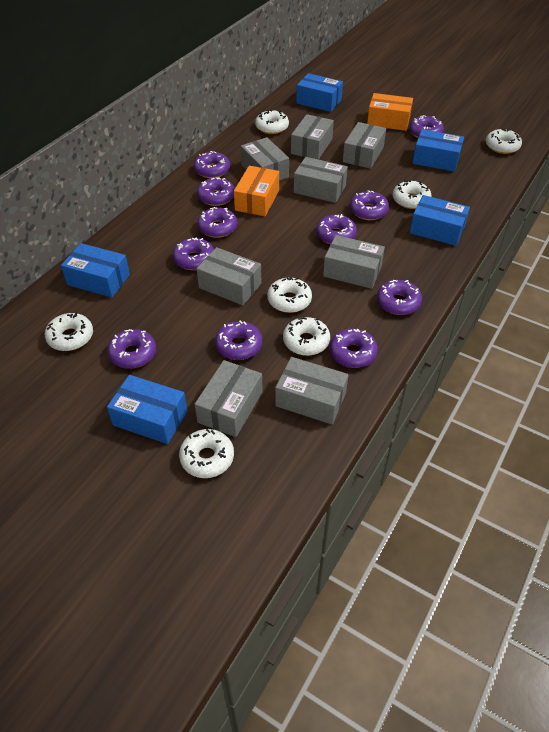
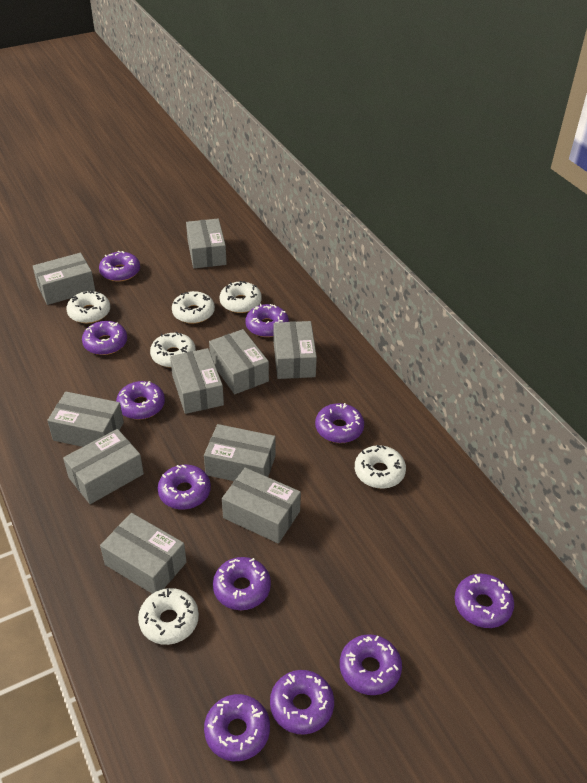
blue box: [61,243,130,298] [107,375,187,444] [296,73,343,112] [410,195,470,246] [412,129,464,172] = 5 -> none = 0
grey box: [195,360,262,437] [197,247,261,305] [241,137,289,181] [275,357,349,425] [291,114,334,160] [294,157,348,203] [323,235,385,289] [343,122,386,169] = 8 -> [33,253,95,305] [47,392,124,447] [63,429,144,504] [100,513,187,594] [170,348,224,414] [186,219,227,268] [204,424,276,481] [209,329,269,394] [222,468,301,544] [274,321,317,379] = 10
orange box: [234,166,279,216] [367,93,413,131] = 2 -> none = 0
white donut: [45,313,93,351] [179,429,234,478] [255,110,289,134] [267,277,312,313] [283,317,330,356] [393,180,432,209] [486,128,522,154] = 7 -> [66,290,110,323] [138,588,199,645] [150,332,196,368] [172,291,215,324] [220,281,262,313] [355,445,406,489] = 6

